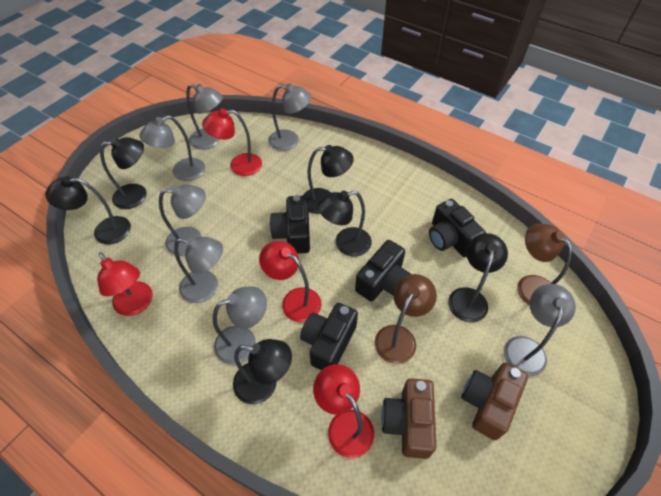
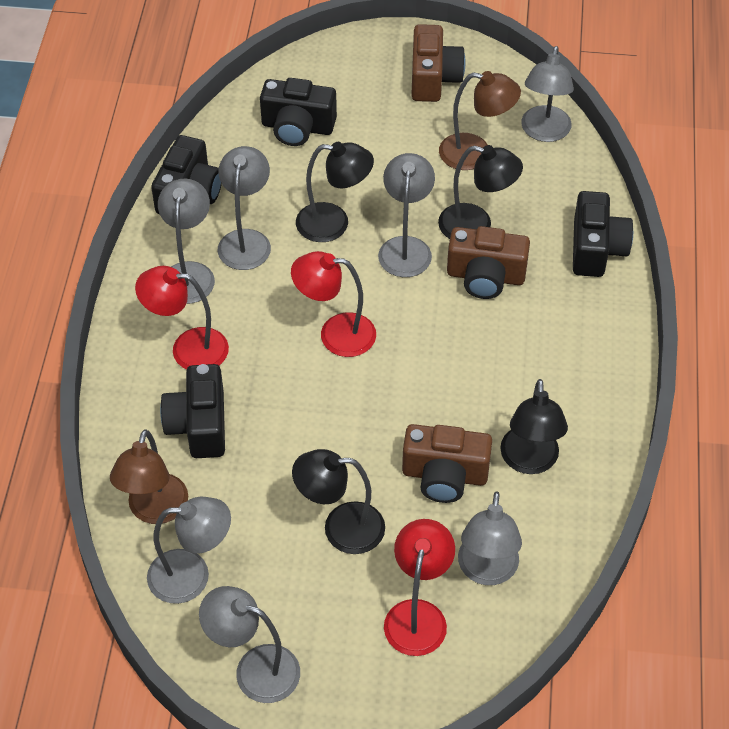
black lamp: [45,176,131,244] [100,137,147,209] [233,339,292,404] [303,145,354,214] [318,191,372,257] [448,233,508,323] = 6 -> [292,449,385,554] [296,142,374,242] [438,145,523,239] [500,379,568,474] = 4
brown camera: [381,378,436,459] [462,362,528,440] = 2 -> [402,424,492,503] [411,24,465,102] [447,226,530,299] = 3
red lamp: [97,252,153,316] [202,109,262,176] [259,241,321,322] [313,364,374,458] = 4 -> [135,266,229,370] [291,251,376,357] [384,519,455,656] = 3

